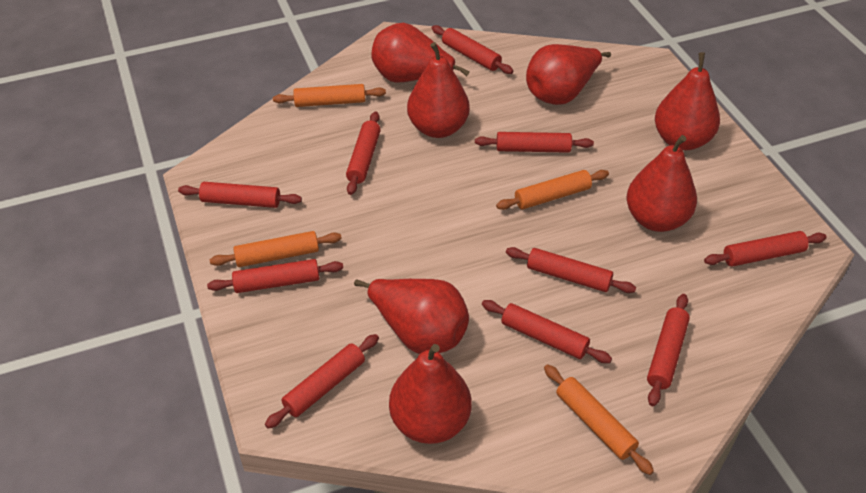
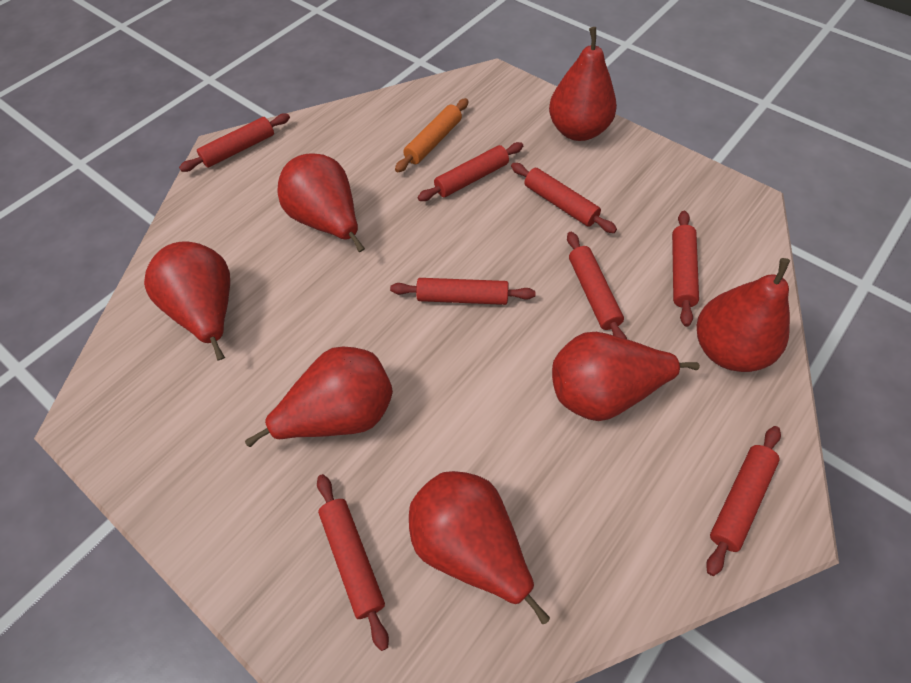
orange rolling pin: [210,231,342,267] [273,84,386,107] [496,170,609,210] [544,365,654,475] = 4 -> [395,98,469,173] = 1
red rolling pin: [178,182,302,208] [207,259,343,293] [265,334,379,429] [346,112,381,195] [432,25,513,74] [475,132,594,153] [482,300,612,363] [506,247,636,293] [647,294,690,406] [704,231,827,267] = 10 -> [179,113,290,172] [317,474,389,651] [390,278,536,305] [418,142,523,201] [511,163,617,233] [567,232,627,339] [672,211,699,327] [706,426,781,576] = 8

